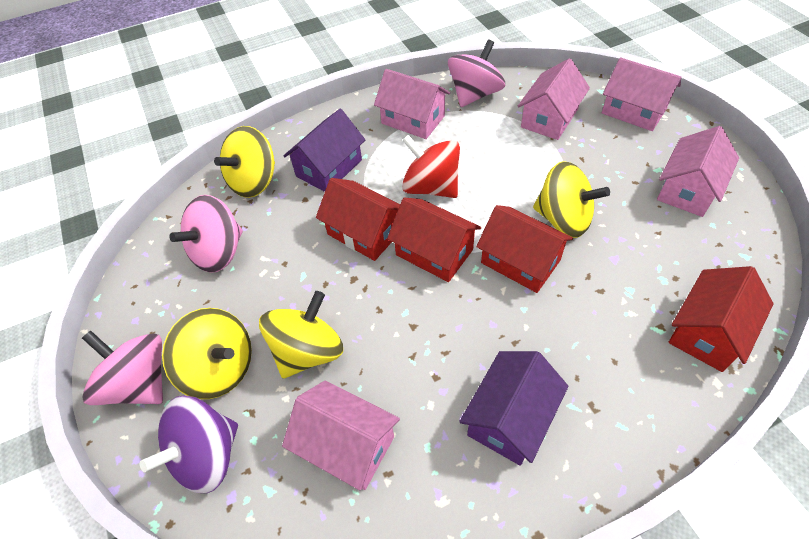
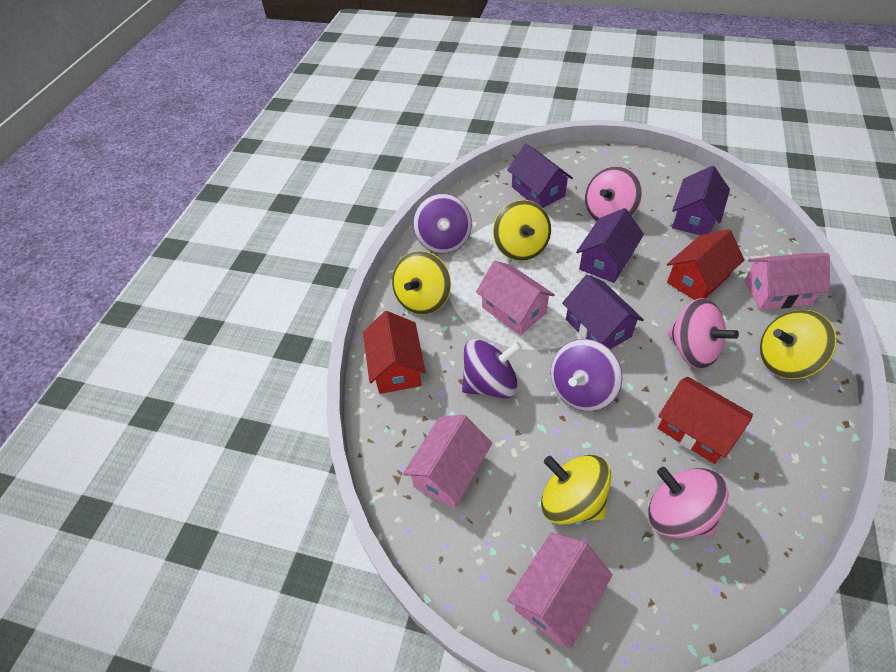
pink house: [282,381,400,491] [374,69,450,139] [518,58,590,140] [602,58,681,131] [657,126,739,217] = 5 -> [403,415,492,509] [476,261,555,335] [507,533,613,649] [744,253,830,310] = 4
purple house: [284,109,365,192] [459,351,569,466] = 2 -> [507,144,573,208] [562,274,644,349] [576,208,644,283] [672,166,730,235] = 4
purple spinning top: [140,395,238,493] = 1 -> [413,194,472,253] [462,339,522,399] [551,339,623,411] = 3
red house: [316,178,400,261] [387,198,481,282] [476,205,573,293] [669,266,774,372] = 4 -> [363,311,426,394] [658,377,753,464] [667,229,744,300] = 3
red spinning top: [402,135,460,198] = 1 -> none = 0

